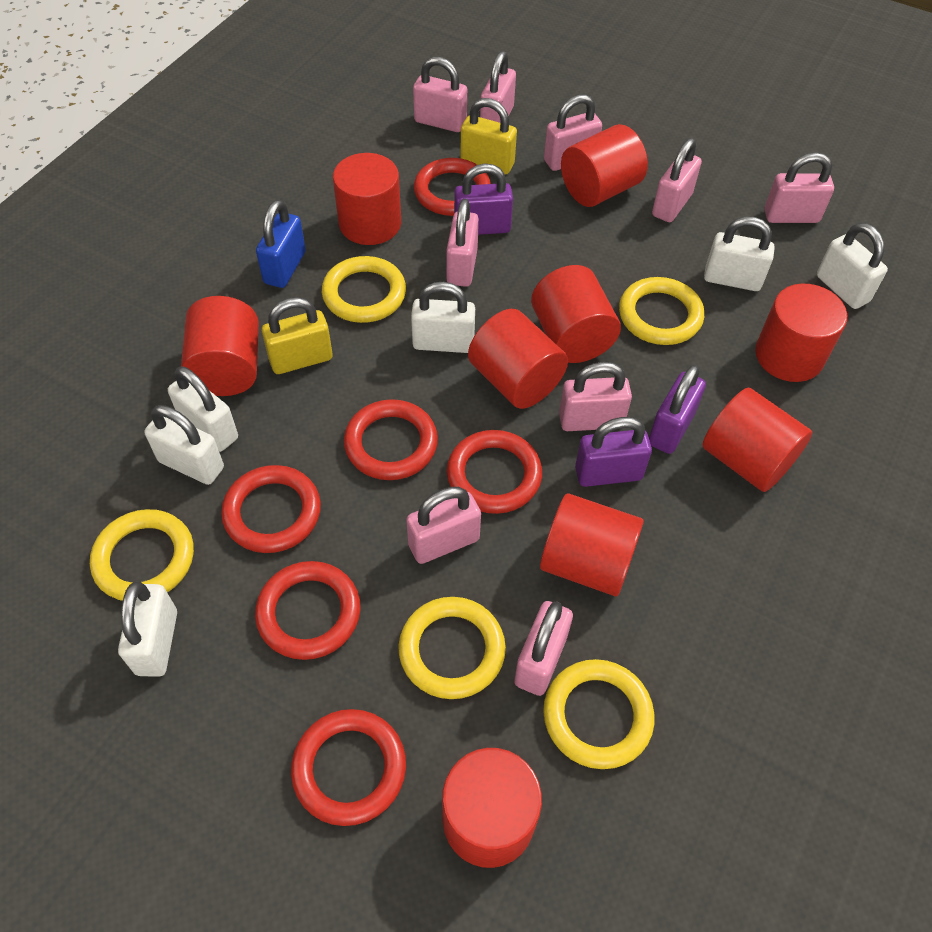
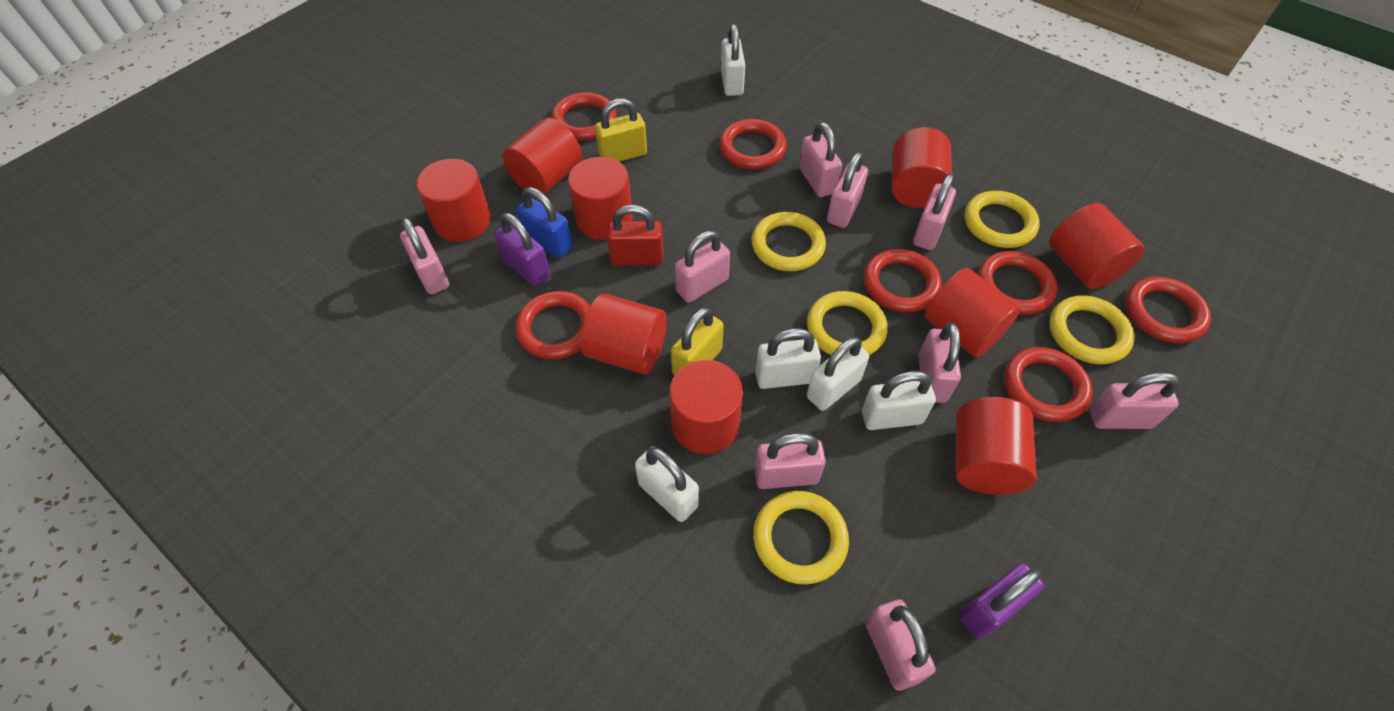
purple padlock: [454,163,513,235] [575,417,652,487] [649,364,706,454] = 3 -> [494,213,550,286] [959,563,1044,639] = 2
red padlock: none = 0 -> [607,205,663,266] = 1
red ring: [221,465,321,553] [255,561,361,660] [291,709,406,826] [344,399,438,480] [414,158,491,216] [447,430,542,514] = 6 -> [515,291,590,359] [551,92,617,140] [719,119,787,169] [864,249,942,312] [978,251,1057,315] [1004,347,1093,422] [1126,276,1211,343] = 7
white padlock: [118,581,177,677] [144,405,224,485] [168,366,238,452] [411,282,475,353] [704,217,775,291] [817,223,888,309] = 6 -> [635,447,699,522] [721,24,745,96] [755,328,821,389] [807,337,869,411] [862,371,936,430] = 5

